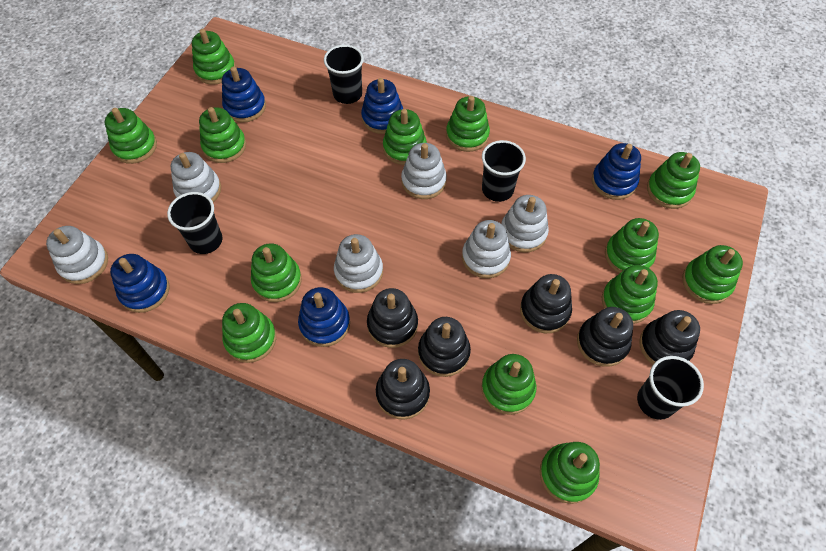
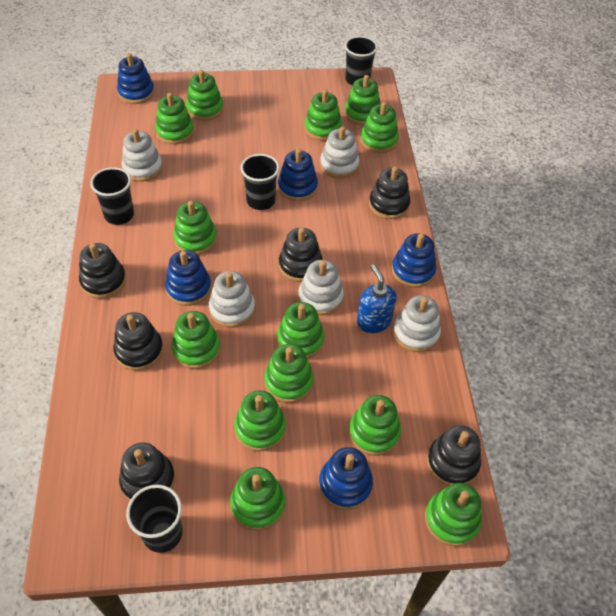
blue soap dispenser: none = 0 -> [357,264,397,333] = 1
white stacking toy: [46,226,108,284] [171,152,221,202] [334,234,383,293] [401,143,447,199] [462,220,511,278] [501,195,549,253] = 6 -> [122,129,163,182] [209,271,255,328] [298,260,344,315] [320,126,359,178] [393,295,441,352] = 5

